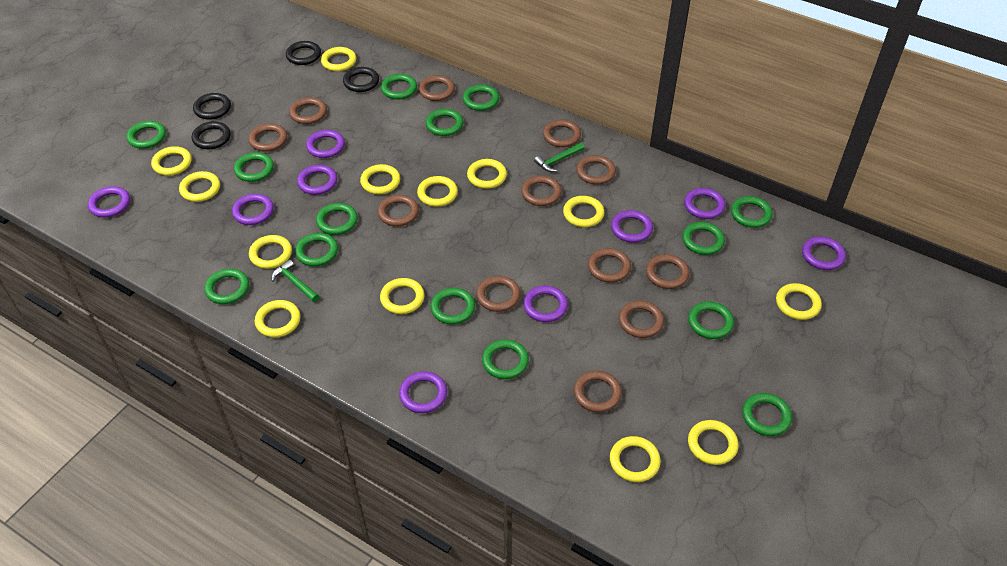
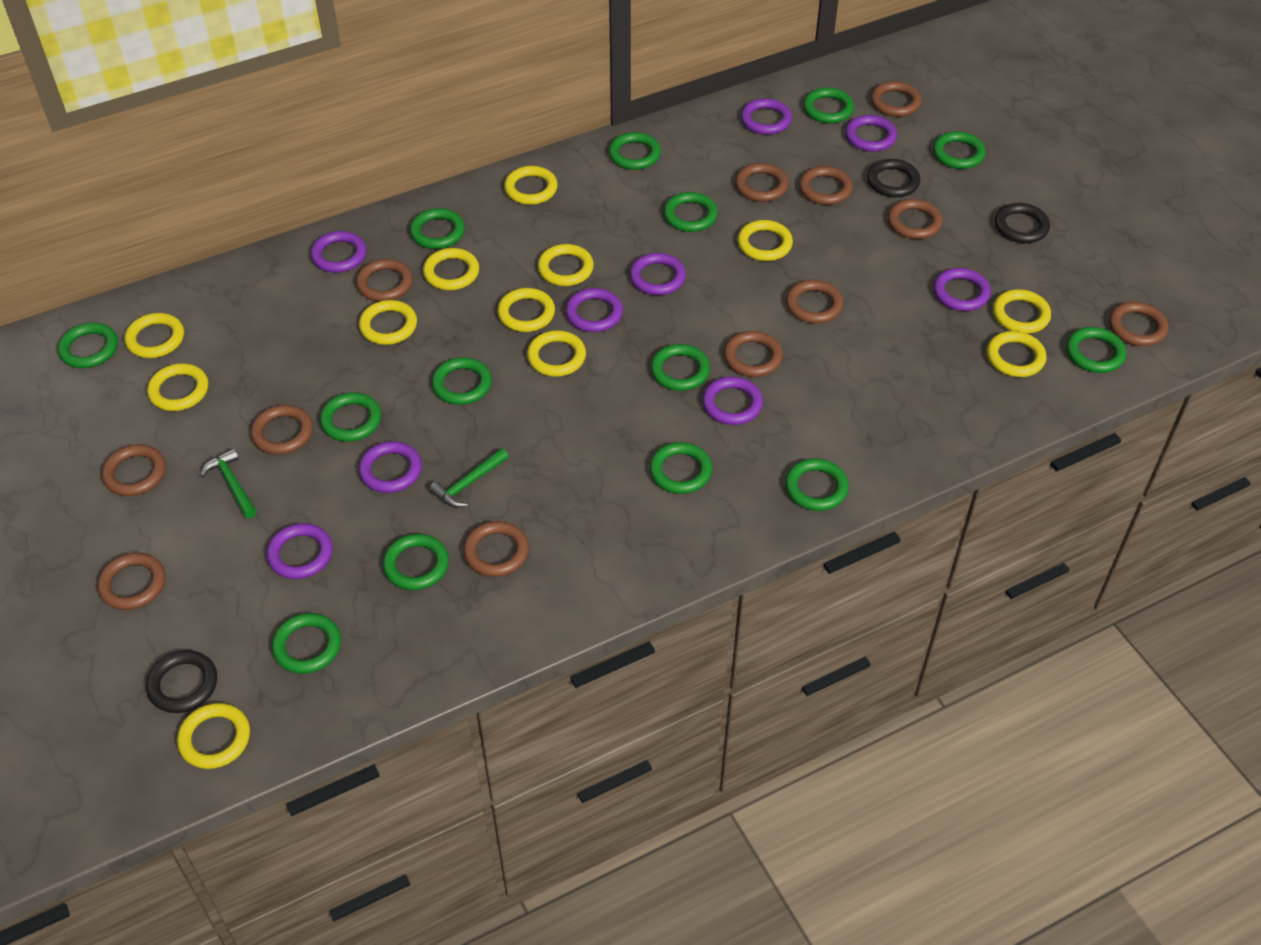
black ring: [192,121,231,149] [193,93,231,120] [286,41,321,65] [343,67,379,92] = 4 -> [146,650,217,713] [867,159,920,197] [995,203,1050,243] = 3
yellow ring: [151,146,192,176] [179,171,220,202] [249,235,292,269] [255,300,300,337] [321,47,356,71] [360,164,400,194] [380,278,425,314] [417,176,458,207] [467,159,507,189] [563,196,605,227] [610,436,661,482] [688,420,738,465] [776,283,822,320] = 13 -> [124,313,184,358] [147,363,208,411] [177,703,250,769] [359,300,417,345] [423,248,479,290] [497,288,555,332] [504,166,558,205] [527,330,586,377] [538,244,594,286] [737,220,793,261] [987,331,1046,377] [993,289,1051,334] = 12

